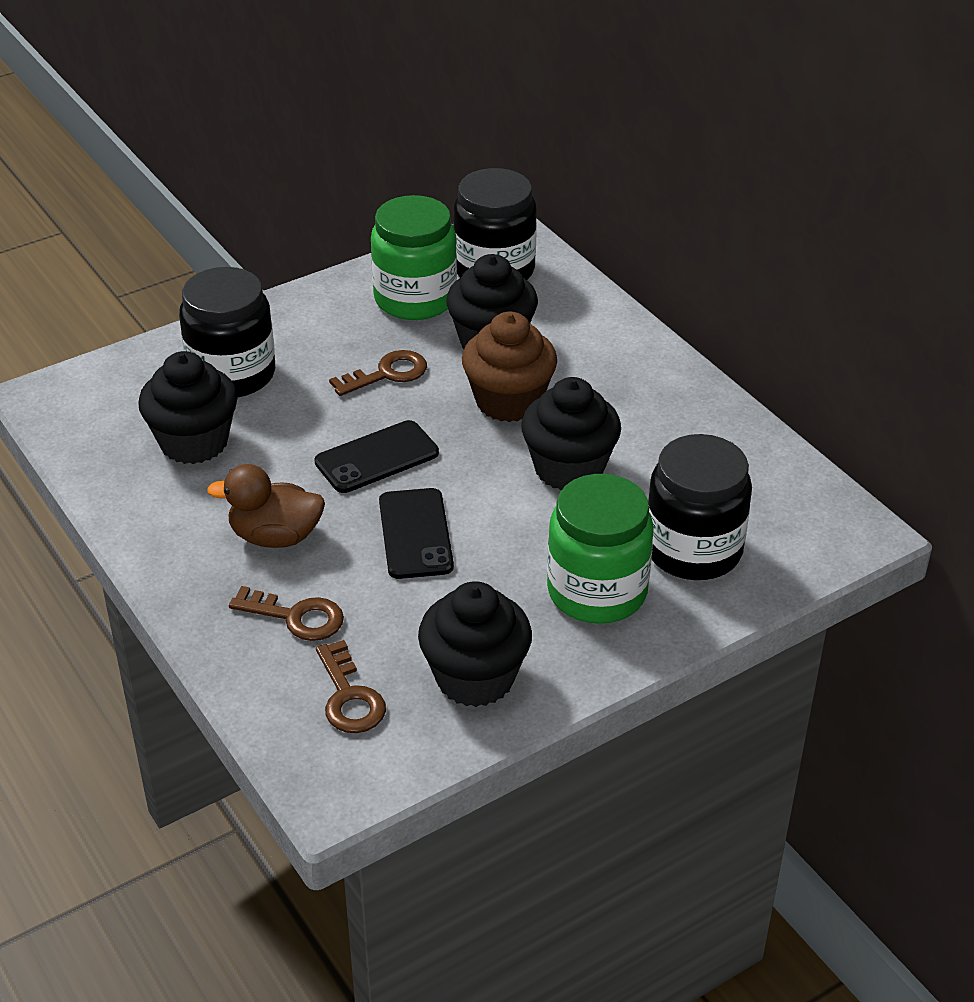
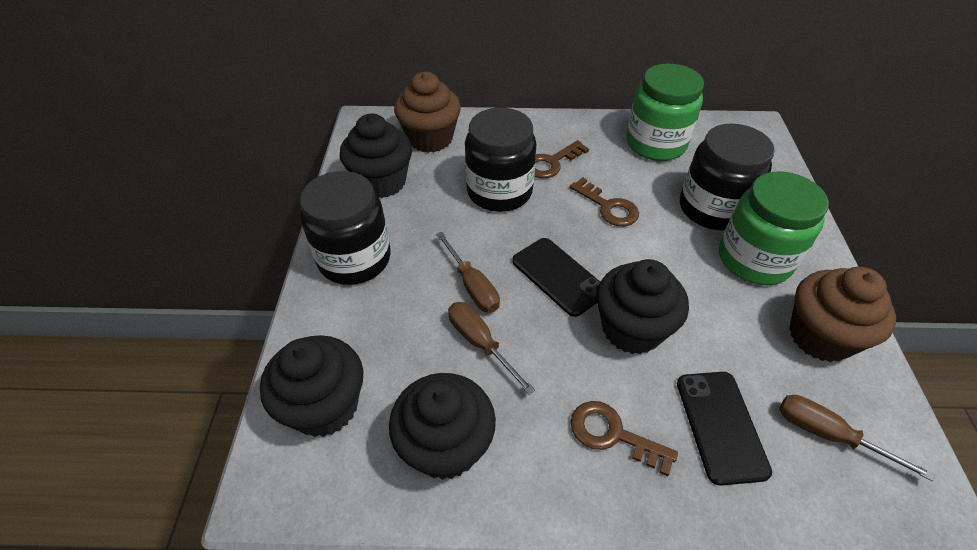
brown cupcake: [462,312,557,422] = 1 -> [394,72,461,153] [789,267,896,362] = 2
brown duck: [207,464,325,548] = 1 -> none = 0
brown screwdriver: none = 0 -> [436,232,500,313] [448,302,535,395] [780,395,934,482] = 3

